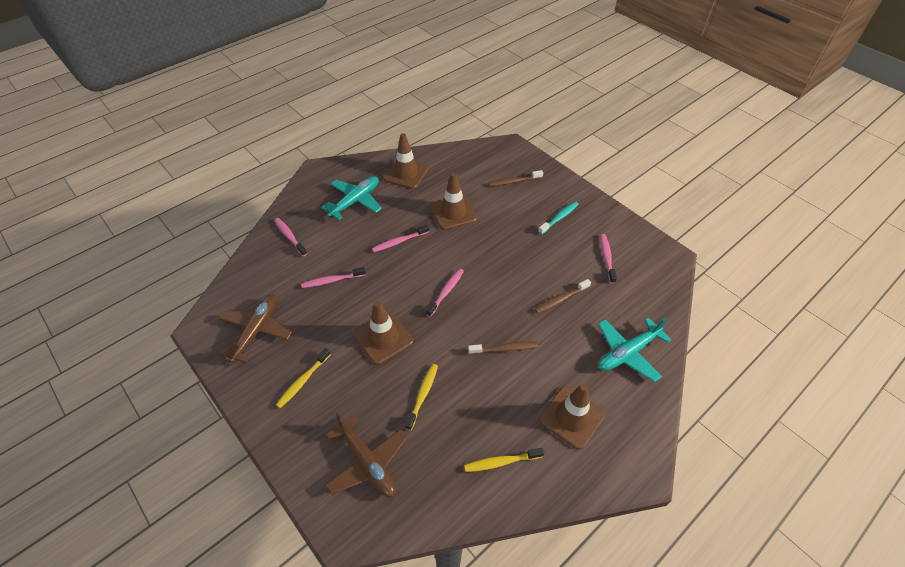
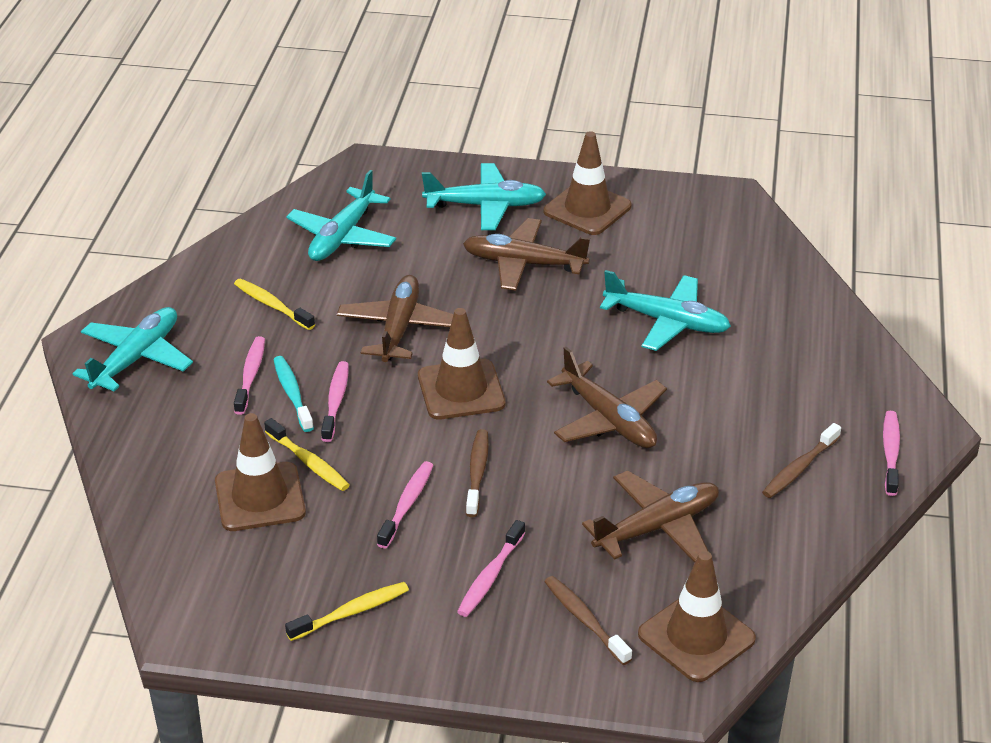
brown plane: [218,294,292,363] [326,413,408,497] = 2 -> [337,275,454,362] [463,218,590,291] [547,347,667,448] [582,470,719,563] = 4
turquoise plane: [321,176,382,220] [598,317,672,382] = 2 -> [73,307,193,391] [286,170,396,261] [422,163,546,230] [600,270,731,351] = 4

